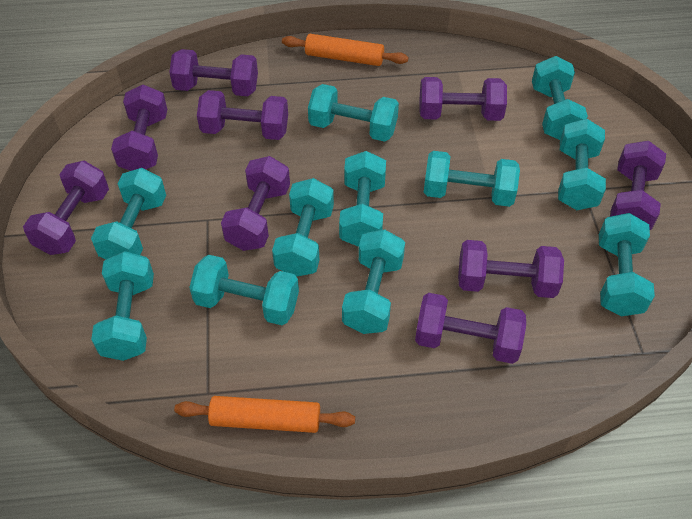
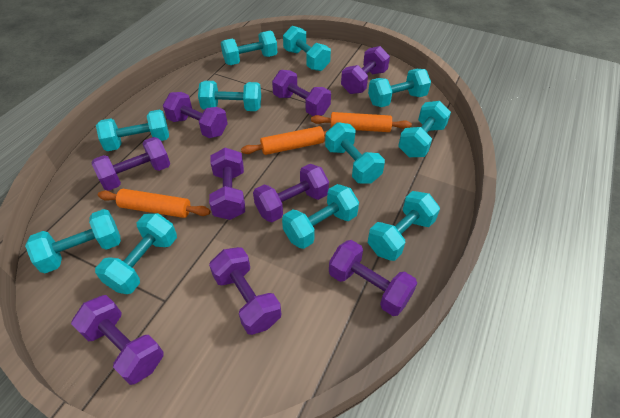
orange rolling pin: [174,396,355,433] [282,34,408,66] = 2 -> [98,189,211,218] [241,126,328,155] [311,112,412,132] = 3

